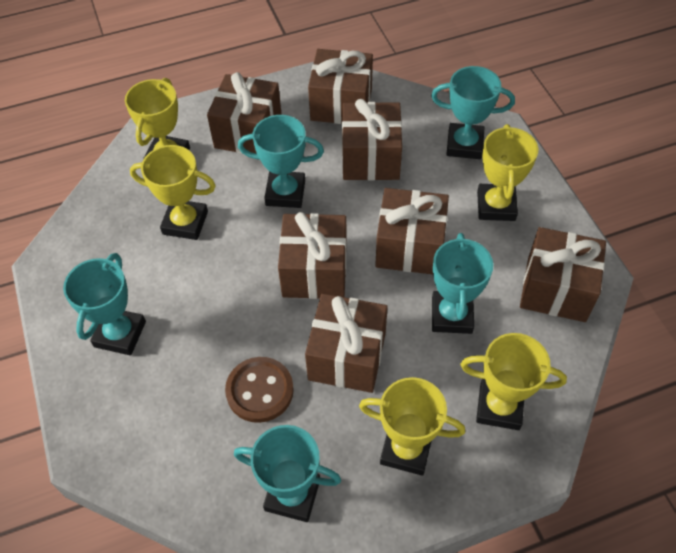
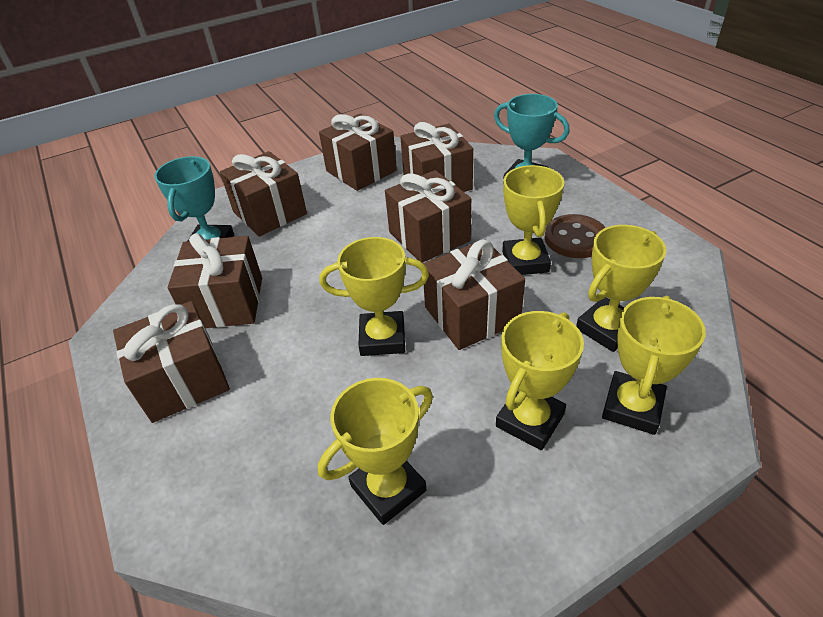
turquoise trophy: [63,253,146,355] [234,425,341,522] [238,115,324,208] [431,66,515,159] [432,233,494,334] = 5 -> [154,156,234,241] [494,94,569,180] = 2
yellow trophy: [125,78,190,160] [130,145,216,240] [359,377,465,476] [461,333,567,430] [477,124,538,221] = 5 -> [318,378,433,525] [320,237,429,356] [496,311,584,450] [502,165,564,275] [576,225,666,352] [602,296,706,435] = 6

